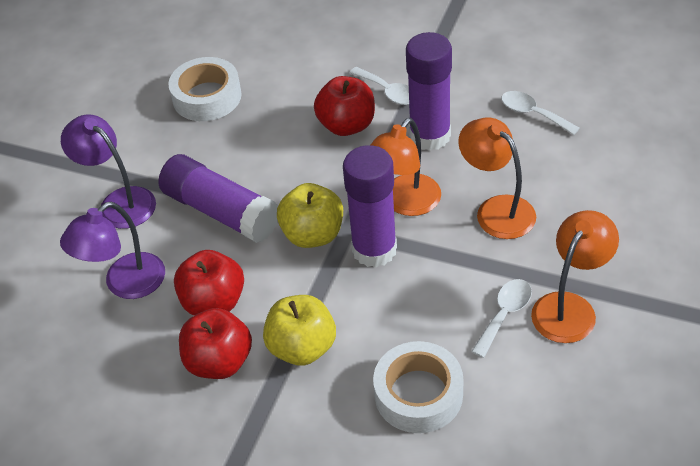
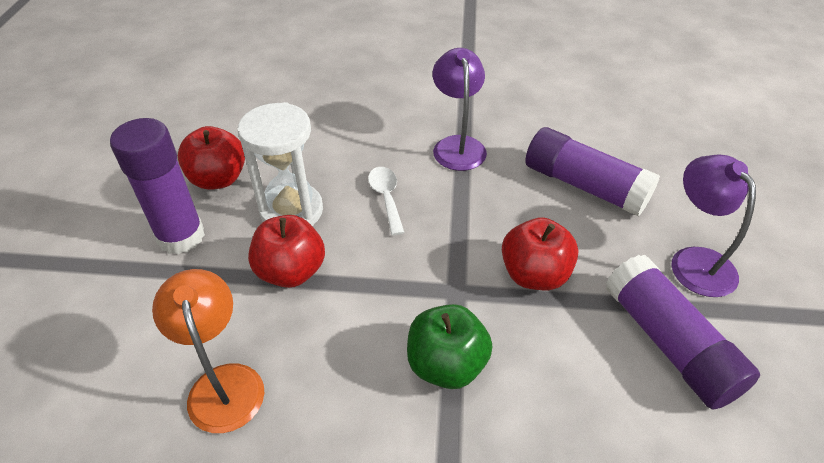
green apple: none = 0 -> [407,304,492,389] = 1
orange lamp: [371,118,441,216] [458,118,536,239] [531,210,619,343] = 3 -> [152,269,265,433] = 1
white hourglass: none = 0 -> [238,102,323,226] = 1
white spoon: [350,67,409,105] [471,279,532,358] [501,91,580,135] = 3 -> [368,167,405,235] = 1
white tape: [168,57,242,121] [373,341,463,433] = 2 -> none = 0
yellow apple: [263,295,336,366] [277,183,343,248] = 2 -> none = 0

